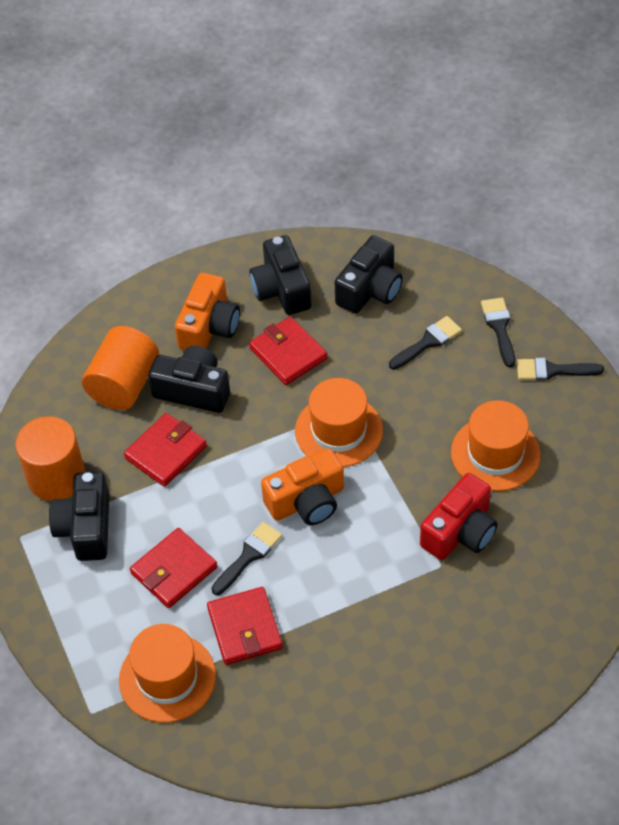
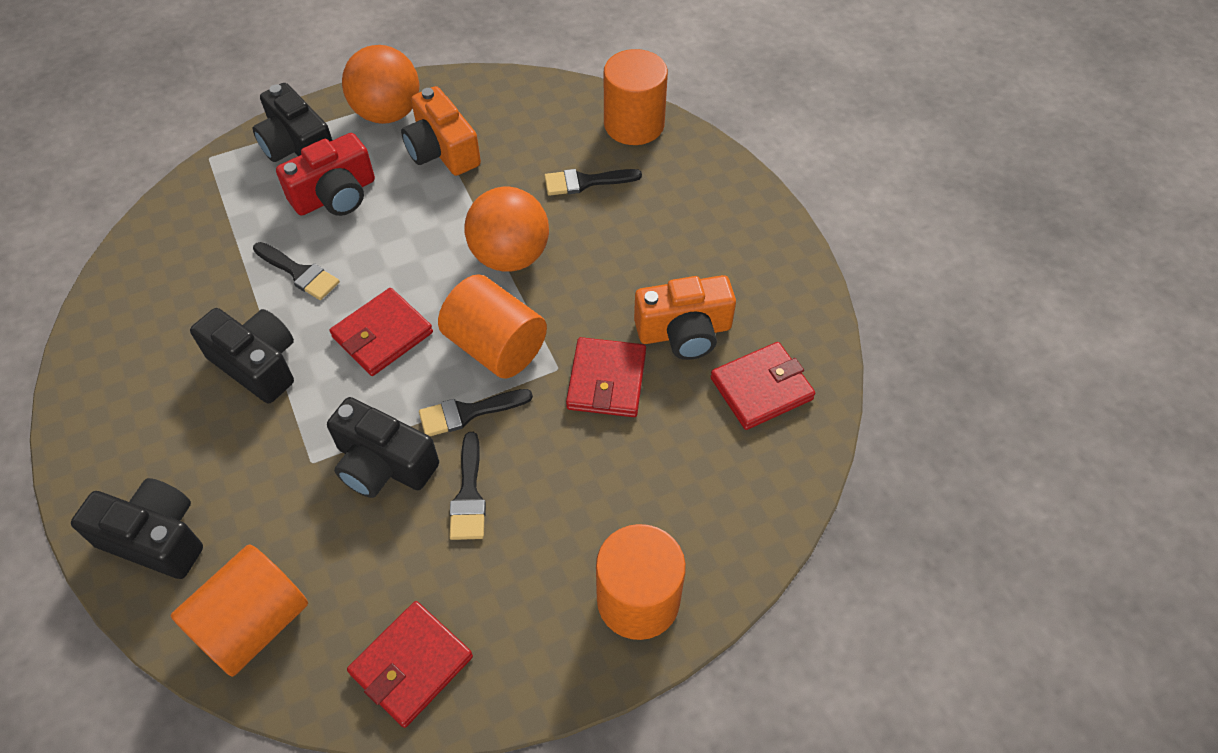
orange ball: none = 0 -> [342,45,420,124] [465,187,549,272] = 2
orange cylinder: [16,416,85,501] [82,326,159,410] = 2 -> [171,544,308,677] [438,274,547,378] [596,524,686,640] [604,49,668,145] = 4
orange hat: [119,624,216,723] [295,378,383,467] [451,400,541,491] = 3 -> none = 0

